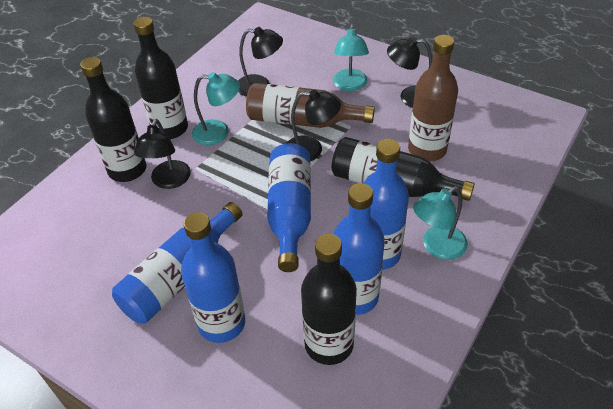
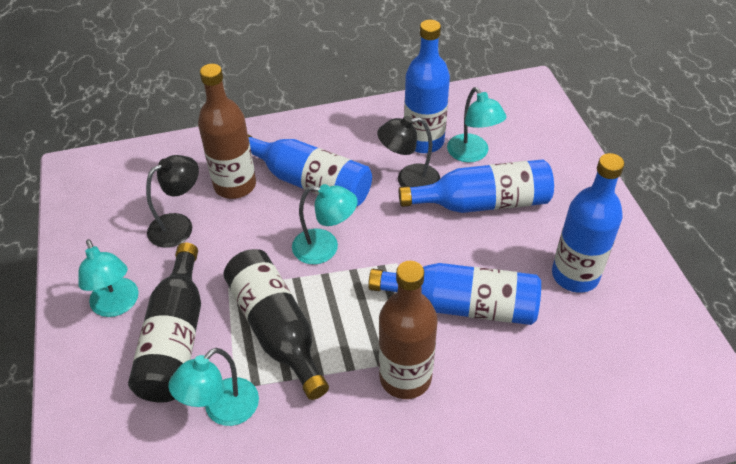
black bottle: [80,57,146,182] [133,17,188,139] [301,234,357,365] [332,137,475,201] = 4 -> [128,243,201,403] [223,249,329,400] = 2
black lamp: [134,119,191,189] [238,27,283,97] [287,90,341,161] [387,37,432,108] = 4 -> [146,155,199,248] [377,116,440,187] = 2
turquoise lamp: [192,72,240,145] [333,24,369,91] [413,186,468,260] = 3 -> [78,239,138,317] [168,348,259,426] [292,184,358,264] [447,87,506,162] = 4

